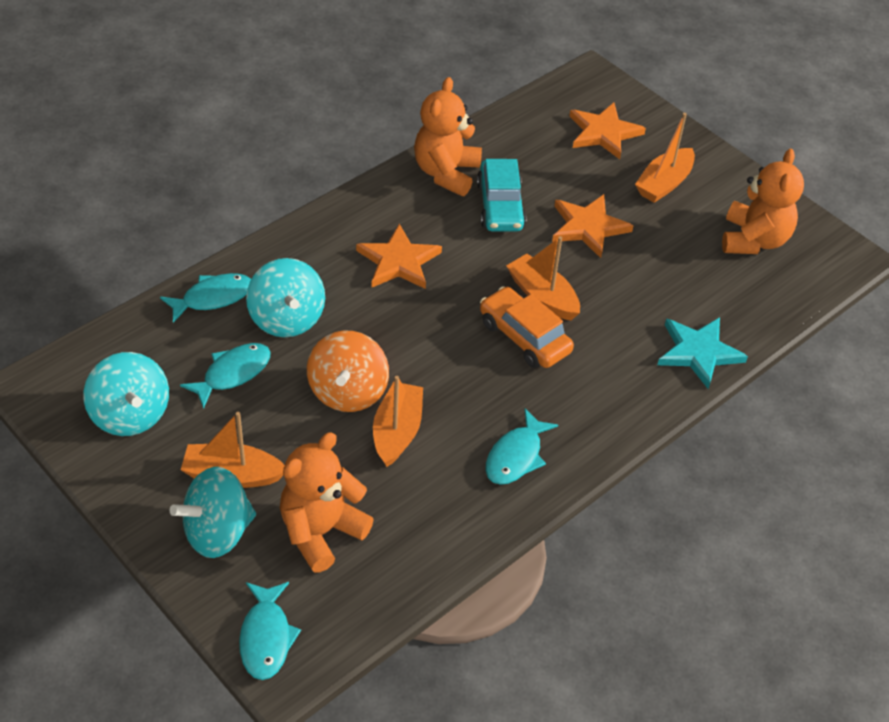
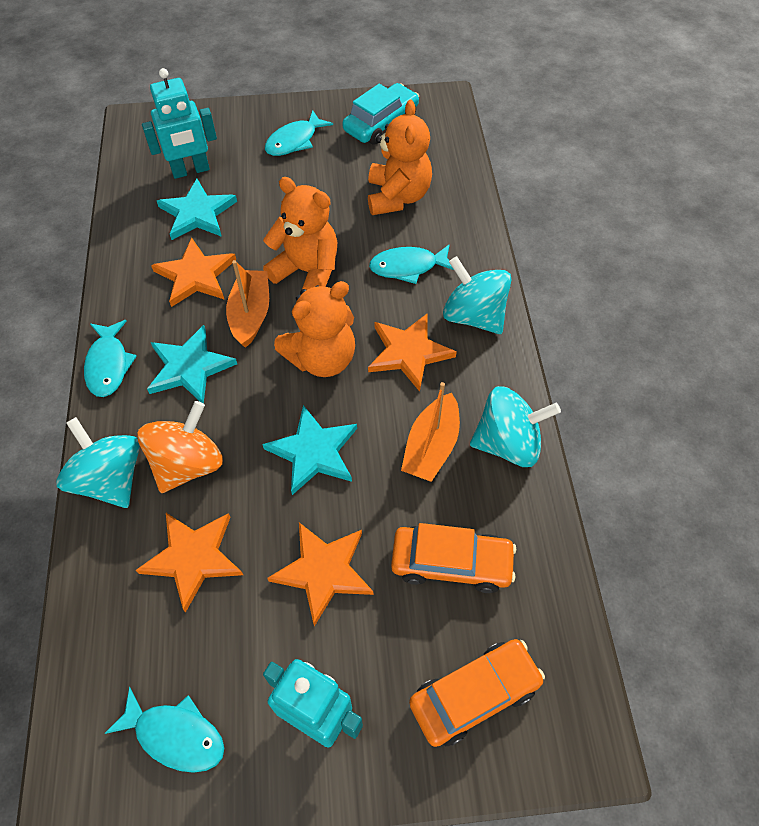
orange boat: [181,412,285,488] [373,376,423,467] [506,236,580,321] [635,113,695,203] = 4 -> [226,260,269,348] [401,382,460,482] = 2
orange car: [480,286,574,368] = 1 -> [391,523,516,593] [409,639,545,747] = 2
orange star: [356,224,442,289] [552,194,634,258] [569,103,646,159] = 3 -> [136,513,243,613] [151,237,236,307] [267,523,373,626] [368,314,457,392] = 4
turquoise robot: none = 0 -> [142,68,217,179] [263,659,363,748] = 2
turquoise star: [657,317,748,389] = 1 -> [147,325,237,404] [157,179,237,240] [262,405,357,495] = 3

